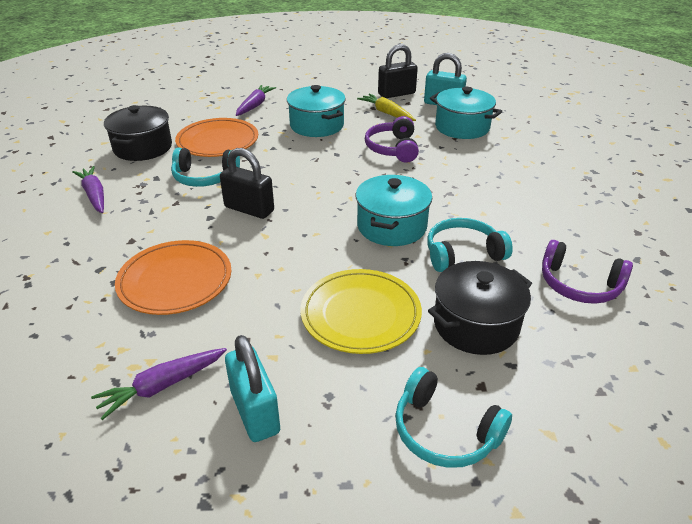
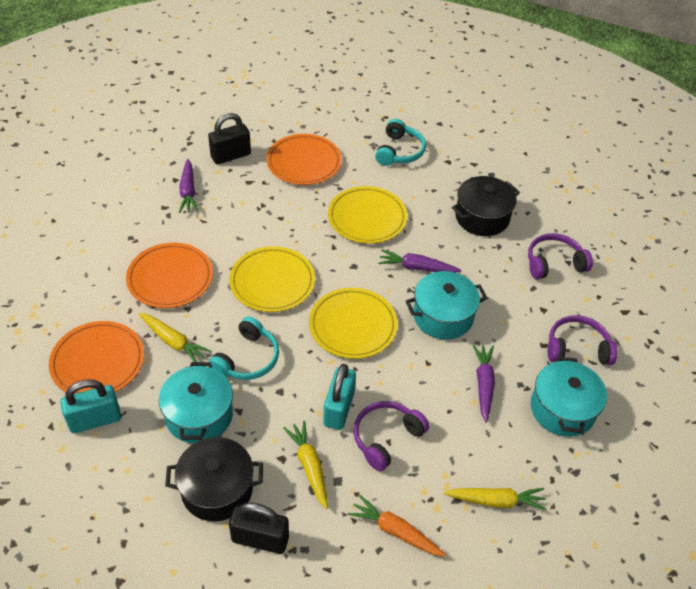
orange carrot: none = 0 -> [348,495,446,557] = 1
orange plate: [115,240,231,315] [175,118,258,157] = 2 -> [49,321,144,394] [126,243,213,308] [266,134,342,185] = 3
purple headphones: [365,116,419,163] [542,240,633,304] = 2 -> [353,401,430,471] [528,233,593,279] [547,315,617,365] = 3
turquoise headphones: [171,148,240,187] [395,367,512,468] [427,218,513,272] = 3 -> [209,317,279,380] [375,119,426,166] = 2
yellow carrot: [357,93,416,121] = 1 -> [139,313,211,362] [283,421,328,509] [444,488,547,510] = 3
yellow plate: [300,269,422,354] = 1 -> [229,246,315,312] [309,288,398,359] [328,186,407,244] = 3

